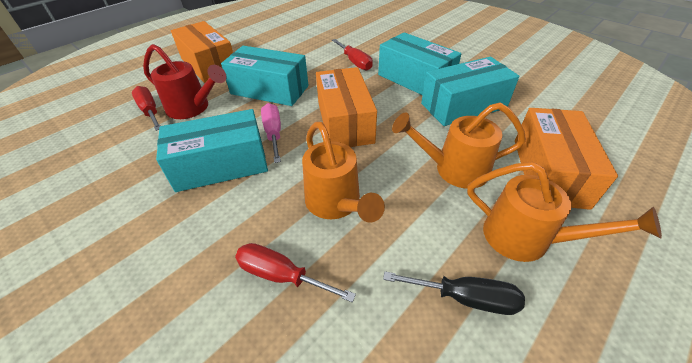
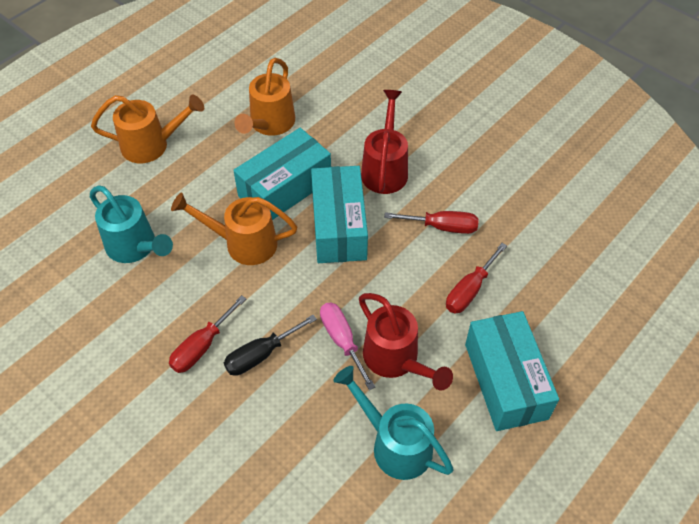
orange box: [171,21,233,83] [316,67,377,147] [515,108,618,210] = 3 -> none = 0
red watering can: [143,44,226,119] = 1 -> [359,293,453,391] [361,90,408,194] = 2
turquoise box: [156,109,268,192] [221,46,308,106] [378,32,461,95] [421,57,519,126] = 4 -> [233,128,331,220] [311,166,368,263] [465,311,559,431] = 3
turquoise watering can: none = 0 -> [90,185,173,263] [334,366,454,480] = 2

